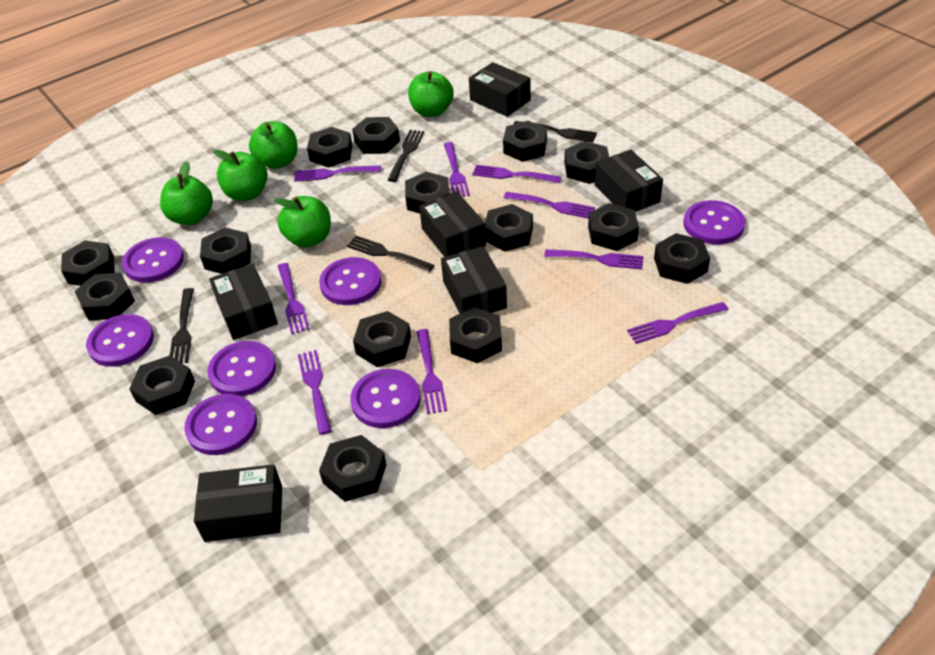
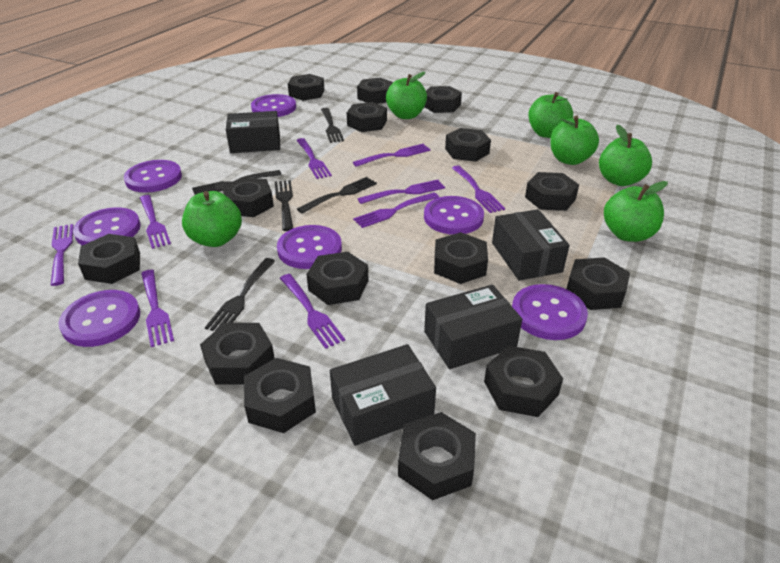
black box: [194,464,282,542] [209,264,278,340] [419,191,486,257] [441,246,507,313] [469,62,531,117] [595,150,663,212] = 6 -> [226,111,280,153] [330,344,436,446] [424,284,522,369] [492,209,570,281] = 4
black fork: [170,288,194,363] [347,236,434,272] [388,130,425,182] [514,121,597,142] = 4 -> [192,170,282,195] [205,258,275,331] [275,180,293,231] [297,177,377,214] [321,108,344,143] = 5
green apple: [160,161,213,225] [213,149,268,201] [249,121,297,169] [274,196,331,248] [408,71,454,117] = 5 -> [182,191,242,247] [386,72,427,119] [528,92,573,138] [550,115,599,165] [599,124,652,186] [604,181,668,242] = 6

